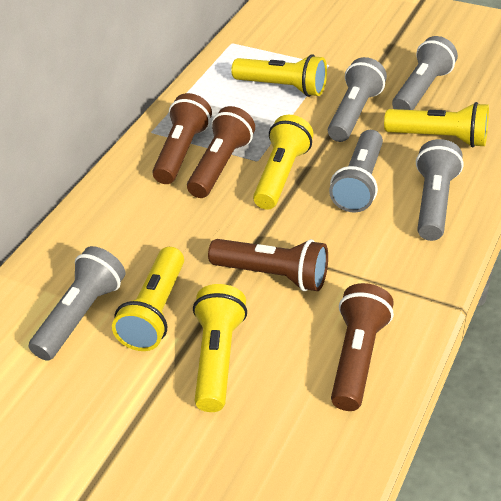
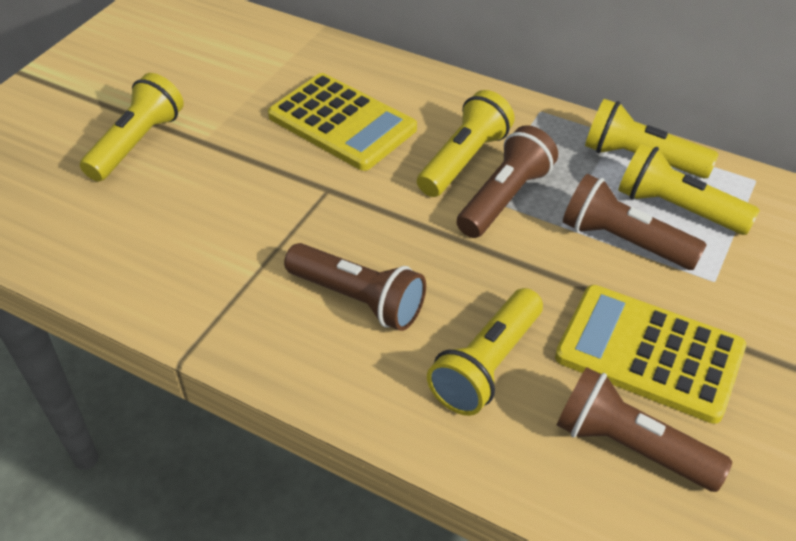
grey flashlight: [29,246,126,361] [328,57,387,142] [329,130,383,212] [392,36,458,110] [416,139,464,241] = 5 -> none = 0
yellow calculator: none = 0 -> [268,73,417,171] [555,285,746,424] = 2

